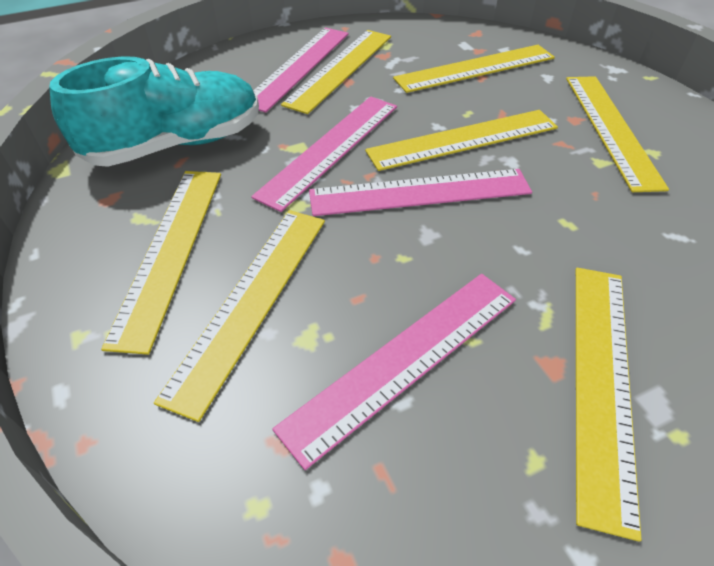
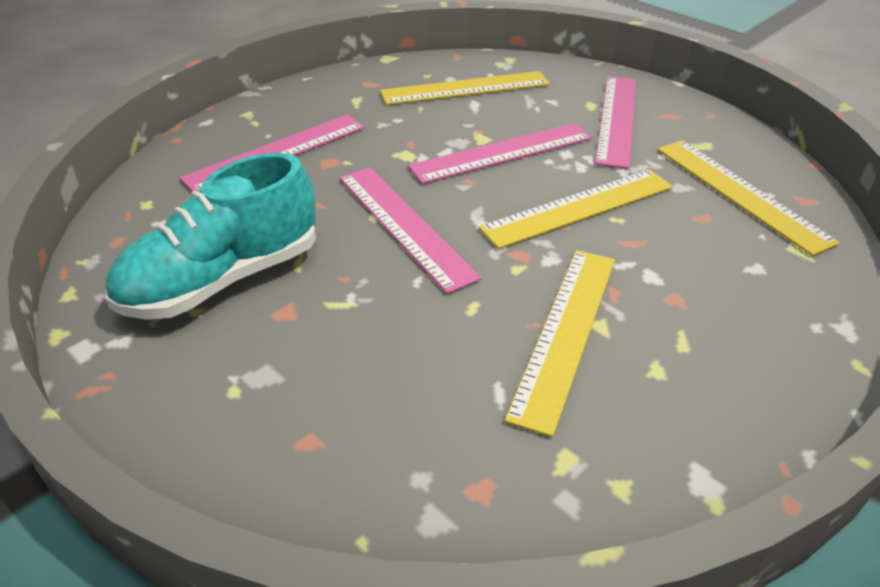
yellow ruler: [101,171,221,355] [154,210,325,422] [281,30,391,114] [365,110,558,171] [393,45,555,93] [566,76,669,192] [576,268,642,542] = 7 -> [380,71,550,105] [479,169,673,249] [505,250,615,437] [658,140,840,256] = 4

